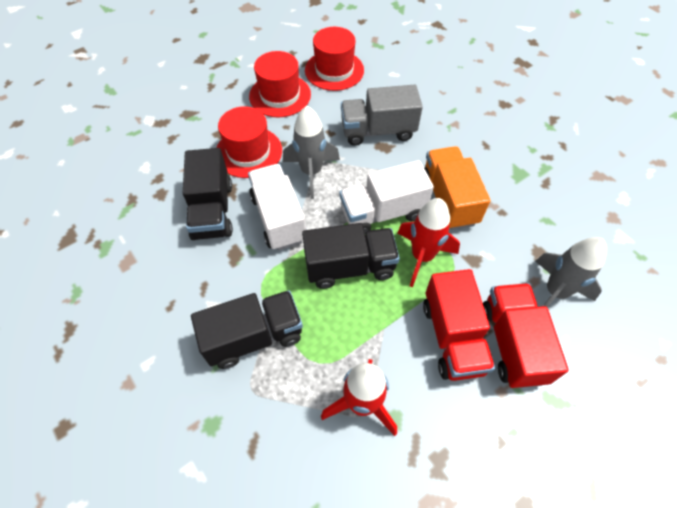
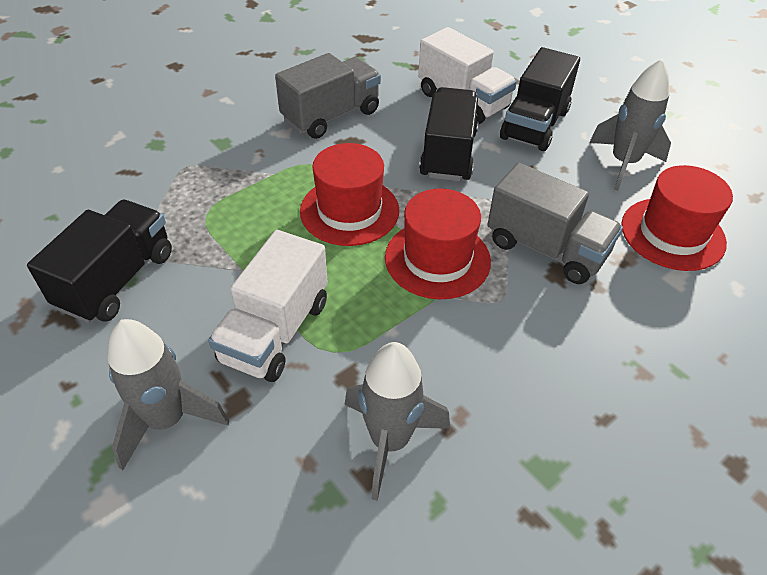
grey rocket: [283,106,340,199] [535,237,607,308] = 2 -> [108,319,229,470] [344,342,450,501] [589,59,671,191] = 3
grey truck: [341,85,423,146] = 1 -> [275,53,381,139] [487,163,623,284] = 2
orange truck: [424,146,490,230] = 1 -> none = 0
red rocket: [321,359,397,436] [397,198,460,287] = 2 -> none = 0
red truck: [423,269,495,381] [483,283,569,388] = 2 -> none = 0

